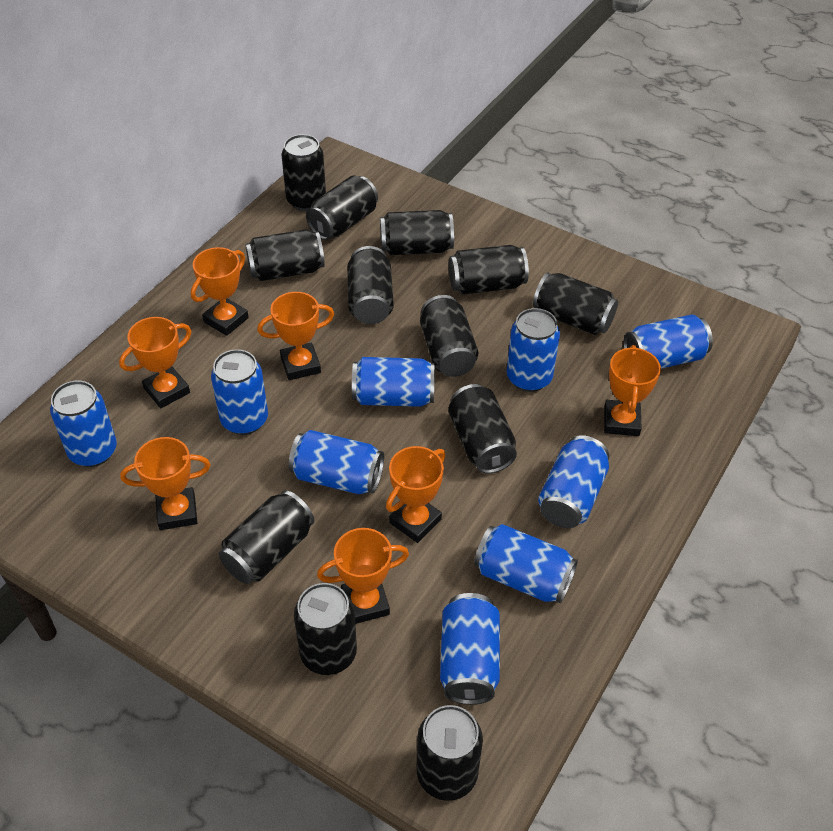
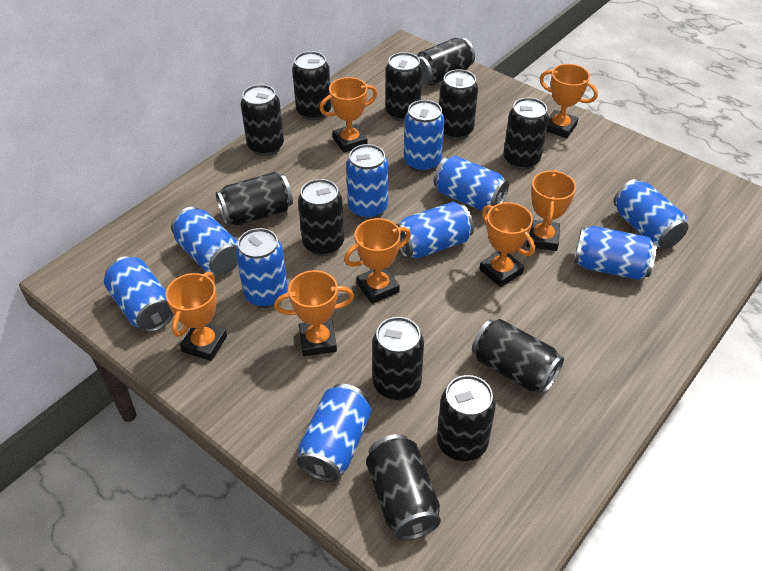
blue can: [50,381,117,467] [211,349,268,435] [289,430,384,494] [352,357,435,407] [440,593,500,705] [474,524,578,603] [506,308,560,392] [538,435,609,528] [623,314,713,369] = 9 -> [104,256,174,332] [171,207,238,275] [236,228,288,308] [297,384,372,482] [346,144,388,219] [396,202,474,259] [404,100,445,172] [433,155,509,211] [574,226,657,280] [614,179,689,249] = 10

